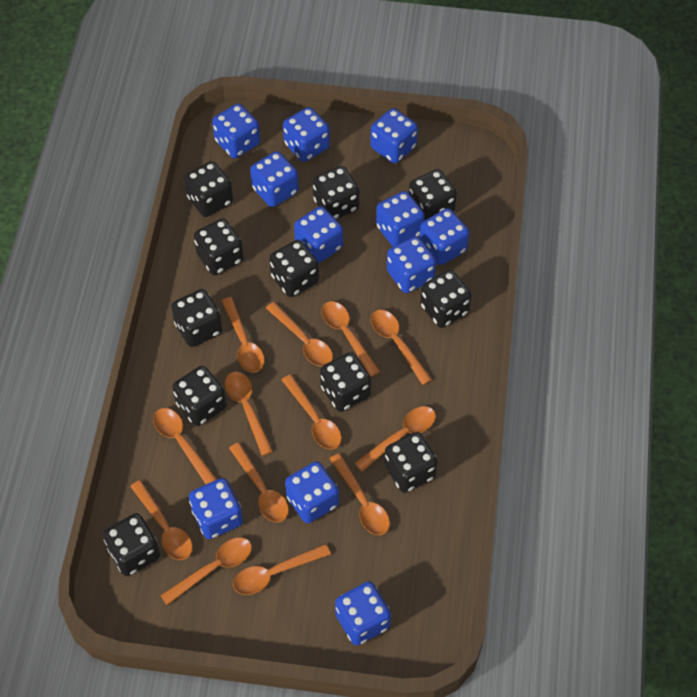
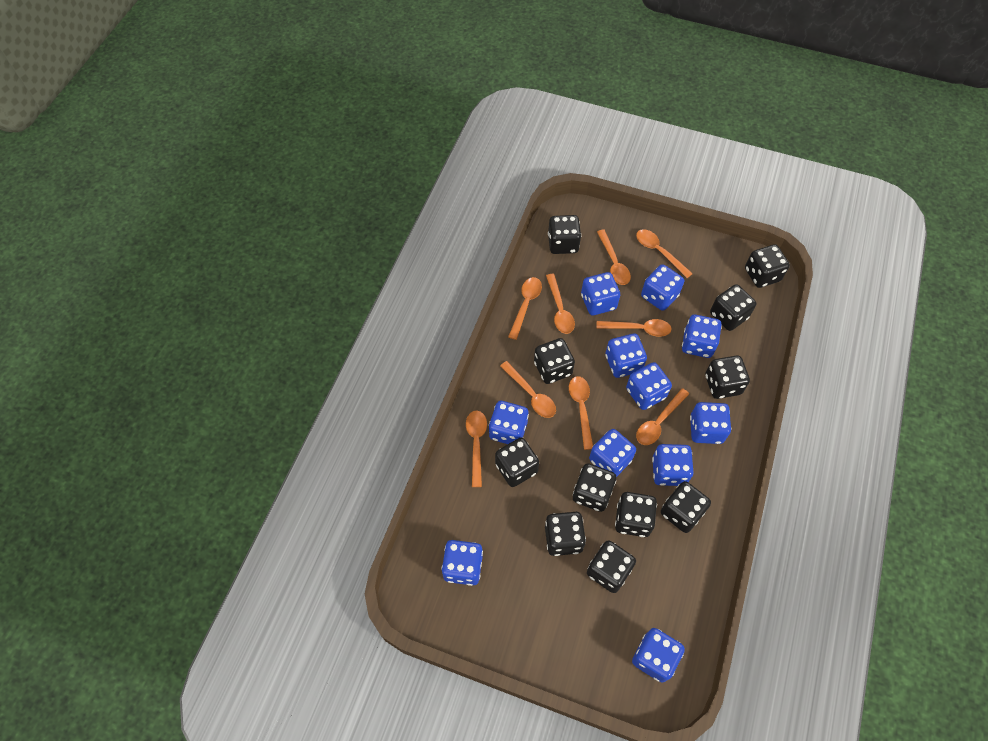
orange spoon: [130,480,192,560] [153,408,217,484] [160,538,252,605] [222,297,264,373] [225,372,273,456] [229,442,289,522] [233,544,331,595] [266,302,333,367] [282,374,342,449] [321,301,380,377] [330,453,390,535] [354,406,436,471] [371,310,432,385] = 13 -> [466,410,487,487] [500,361,556,418] [508,277,542,340] [546,274,575,334] [569,376,593,450] [596,319,672,337] [597,230,631,285] [636,229,693,278] [636,388,689,445] = 9

